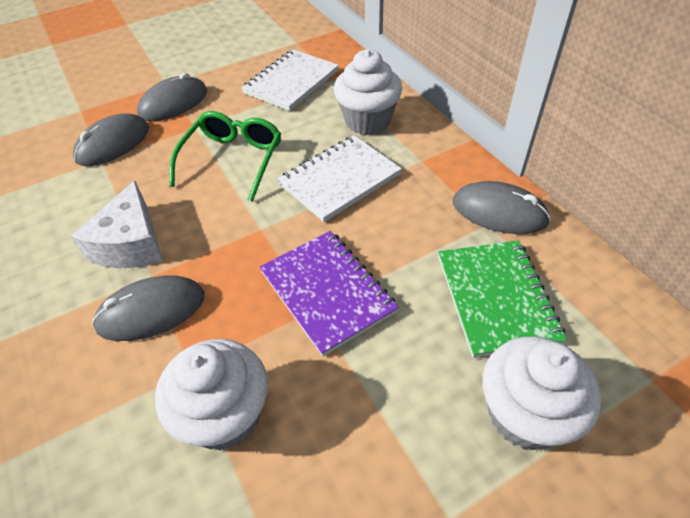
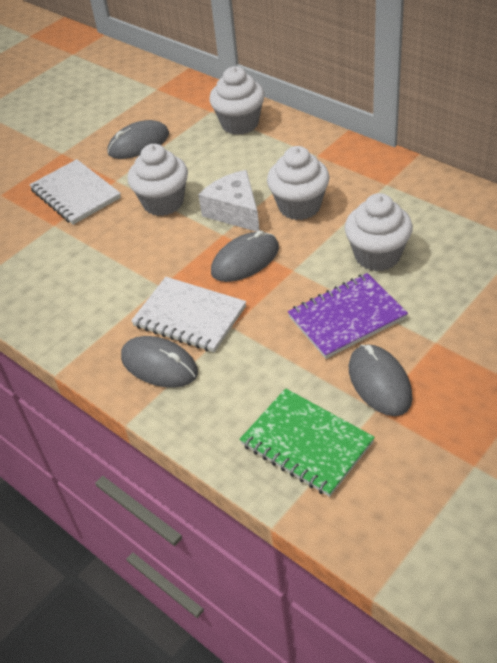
green glasses: [169,111,281,202] = 1 -> none = 0
white cupcake: [155,339,268,451] [334,49,402,135] [482,336,601,450] = 3 -> [128,144,188,216] [209,66,265,135] [267,146,330,220] [345,193,413,271] = 4

